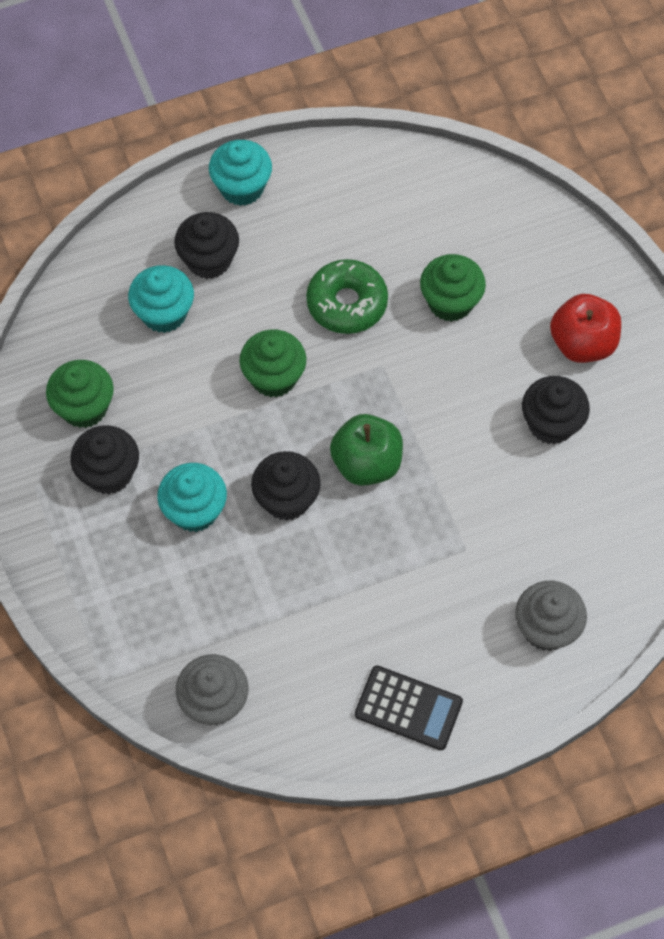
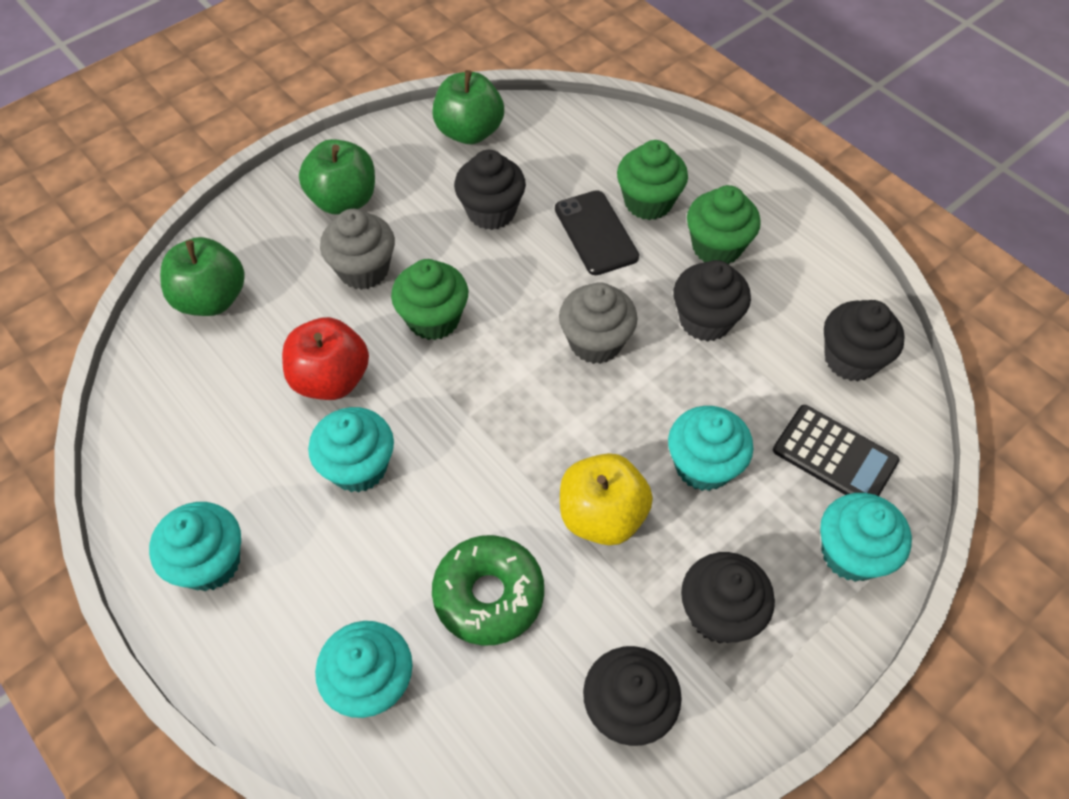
black cupcake: [70,425,139,495] [174,212,239,279] [251,451,321,521] [522,376,590,444] = 4 -> [454,150,526,230] [583,646,682,746] [673,260,751,342] [681,552,775,643] [824,300,905,382] = 5
black phone: none = 0 -> [555,190,639,275] = 1
green apple: [330,414,403,486] = 1 -> [160,237,245,316] [299,139,375,215] [432,70,504,144] = 3
turquoise cupcake: [128,265,194,333] [157,463,227,532] [209,140,272,206] = 3 -> [149,502,241,591] [308,407,394,493] [315,621,413,718] [668,406,753,491] [820,493,912,582] = 5
yellow apple: none = 0 -> [560,453,653,545] = 1

